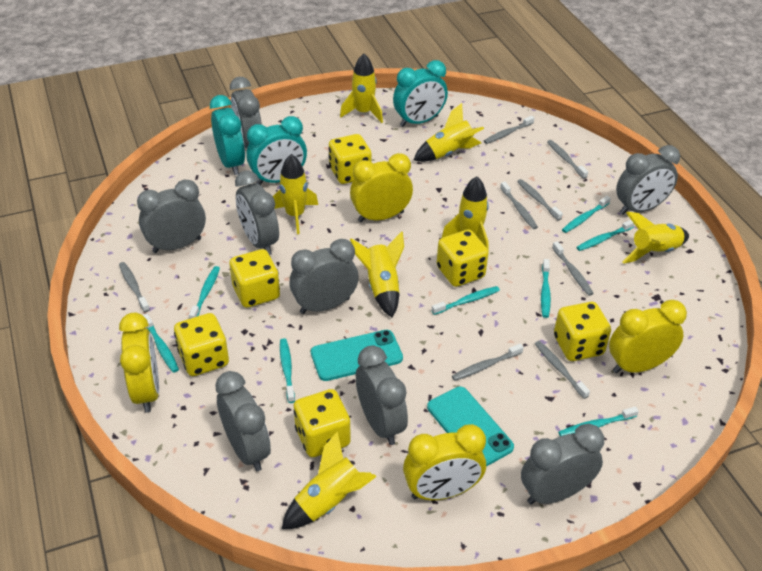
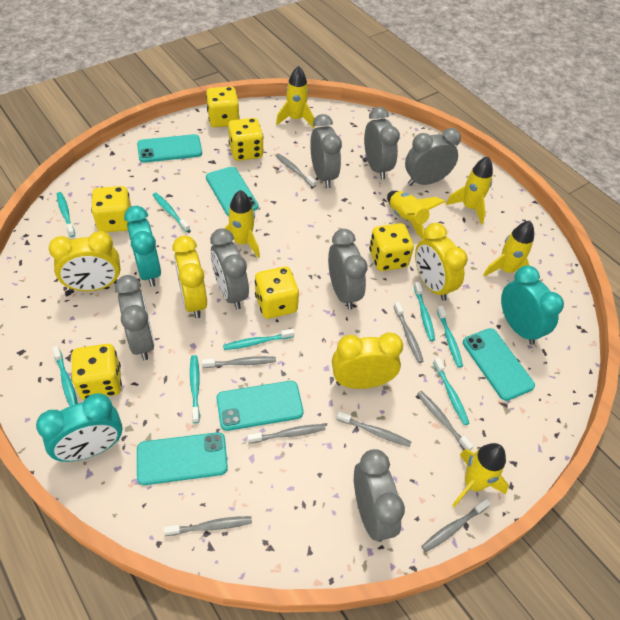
grey clock: [137,180,206,253] [215,371,271,471] [230,77,262,148] [235,170,279,255] [289,239,359,314] [356,345,408,445] [521,424,604,505] [616,145,680,215] = 8 -> [115,275,154,360] [210,228,249,309] [310,114,342,188] [328,229,367,310] [354,449,405,542] [364,107,400,180] [405,128,461,186] = 7
turquoise phone: [311,330,403,381] [427,386,514,467] = 2 -> [137,134,202,163] [137,432,228,485] [206,167,258,217] [216,381,303,431] [463,328,535,401] = 5
yellow rocket: [273,154,318,234] [282,431,377,529] [340,54,383,123] [350,232,404,317] [414,103,484,162] [442,176,489,249] [623,212,689,263] = 7 -> [224,190,260,258] [276,66,315,128] [387,191,446,239] [446,156,493,225] [452,443,509,507] [483,221,534,277] = 6

